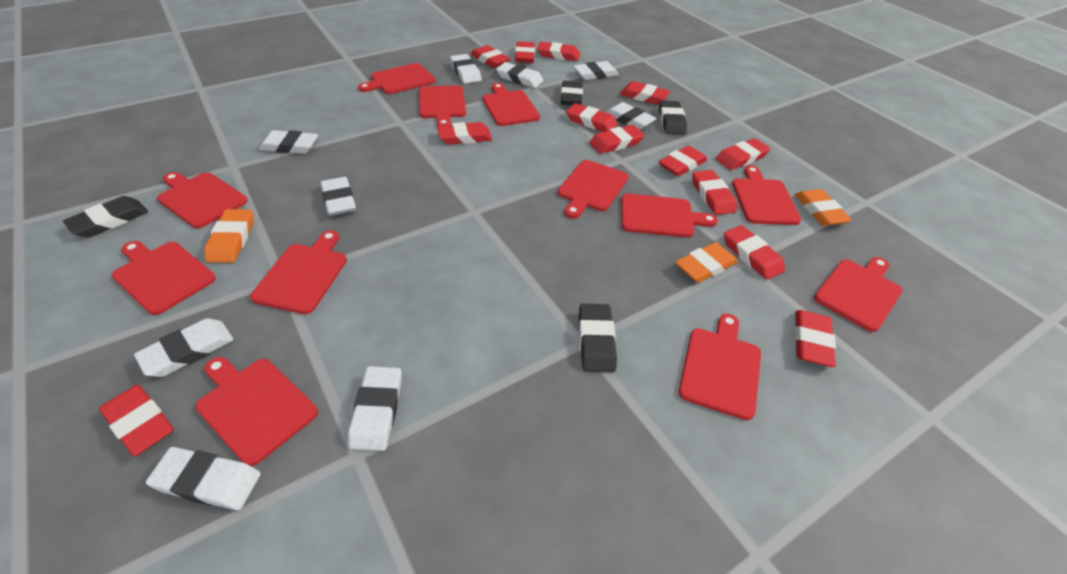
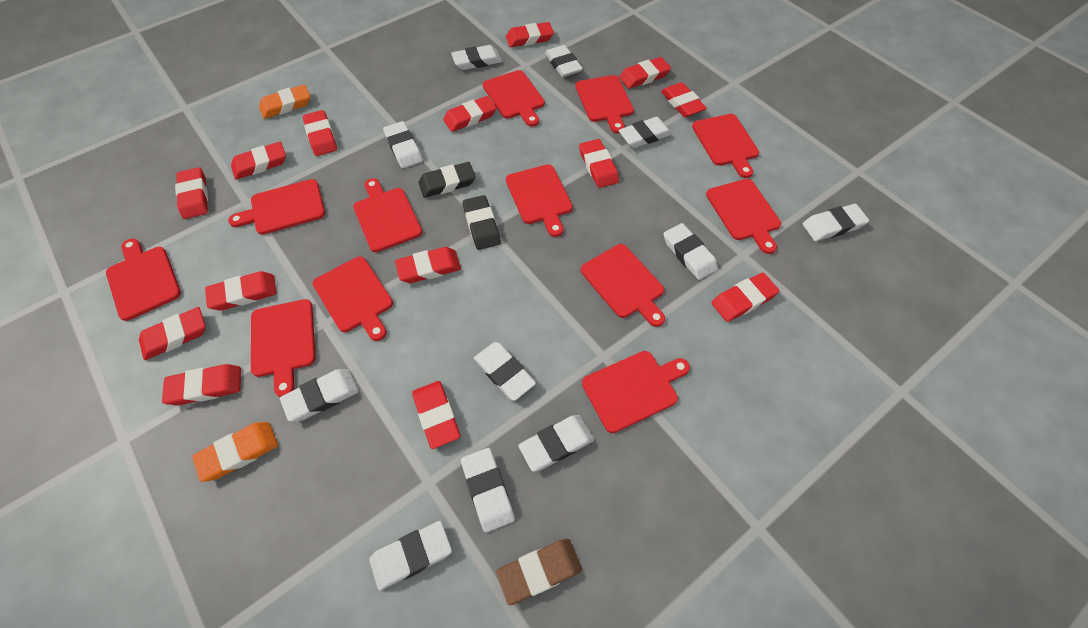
black eraser: [63,196,148,238] [561,80,583,105] [579,304,617,372] [659,100,687,135] = 4 -> [418,162,476,198] [462,195,501,250] = 2
brown eraser: none = 0 -> [496,539,582,605] = 1
orange eraser: [204,209,253,263] [676,242,738,283] [794,189,852,226] = 3 -> [192,422,278,482] [259,84,310,119] = 2
red eraser: [99,385,174,456] [437,122,492,145] [471,45,510,68] [515,41,535,63] [537,42,580,61] [566,103,618,132] [589,125,644,154] [620,81,670,105] [659,146,707,176] [692,170,737,215] [716,138,771,170] [724,225,785,280] [794,310,836,367] = 13 -> [139,307,205,360] [162,364,241,405] [175,167,208,219] [205,271,277,310] [231,142,286,180] [303,110,337,156] [395,247,461,283] [412,381,460,449] [443,96,496,132] [506,22,554,47] [579,139,619,188] [619,57,671,89] [661,82,707,117] [712,272,779,322] = 14
white eraser: [134,318,234,377] [146,447,261,510] [259,130,318,154] [320,177,356,216] [348,366,402,451] [450,54,482,84] [496,62,544,88] [573,61,619,80] [606,102,657,130] = 9 -> [280,369,359,422] [369,521,452,590] [383,121,423,168] [451,45,502,70] [461,448,515,533] [474,342,536,401] [518,415,594,472] [545,45,583,77] [618,117,672,148] [664,223,718,280] [803,204,869,241] = 11

